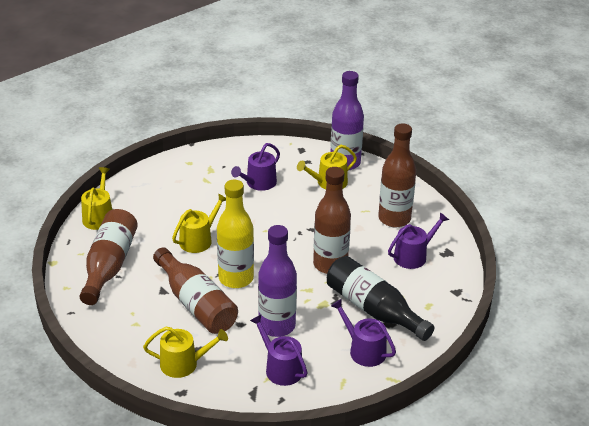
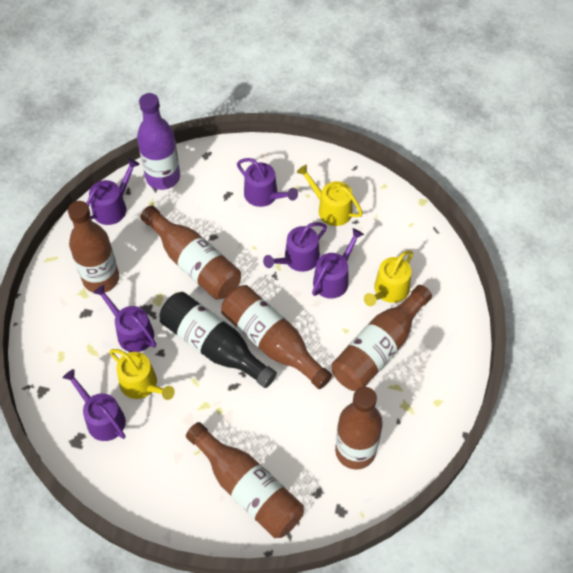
brown bottle: [80,209,138,305] [153,247,238,334] [313,167,351,274] [378,123,416,227] = 4 -> [68,201,119,293] [141,206,241,300] [186,422,304,538] [221,285,332,389] [332,285,432,391] [335,387,383,470] = 6
purple bottle: [258,225,297,337] [330,71,364,170] = 2 -> [137,93,180,190] = 1
purple watering can: [231,143,280,191] [250,315,308,386] [331,299,396,367] [388,212,449,269] = 4 -> [63,369,126,441] [86,158,140,225] [93,285,156,352] [237,158,298,207] [263,222,327,272] [312,228,364,299] = 6
yellow bottle: [217,180,254,288] = 1 -> none = 0
yellow watering can: [81,167,112,230] [143,327,228,378] [172,193,226,253] [297,145,357,190] = 4 -> [109,349,175,400] [297,165,363,226] [364,250,413,306] = 3

